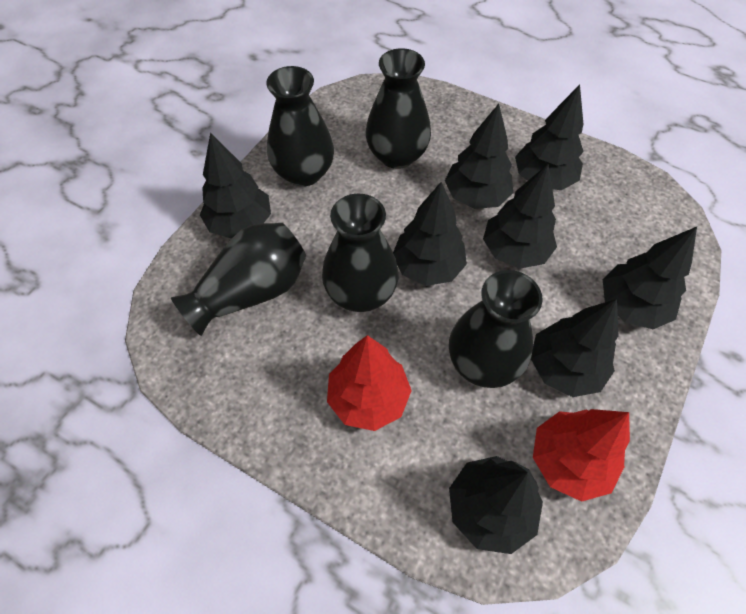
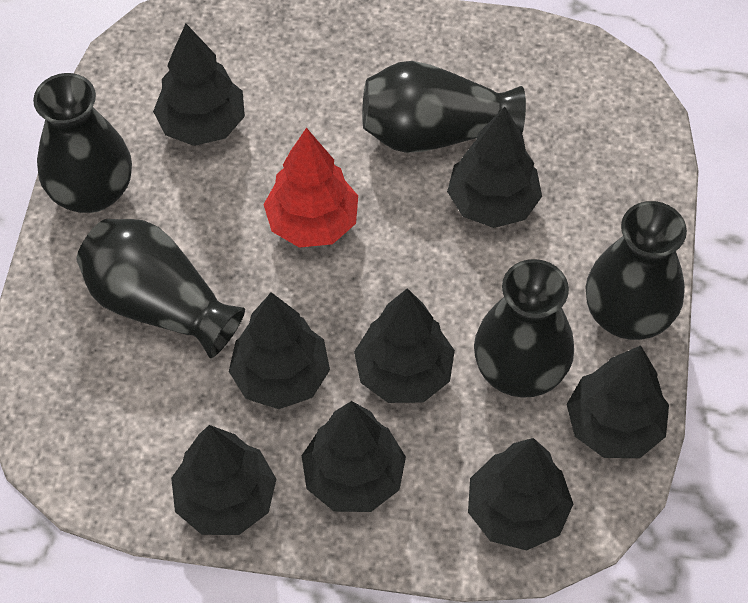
red tree: [327,335,412,431] [533,409,630,502] = 2 -> [263,128,358,248] = 1

